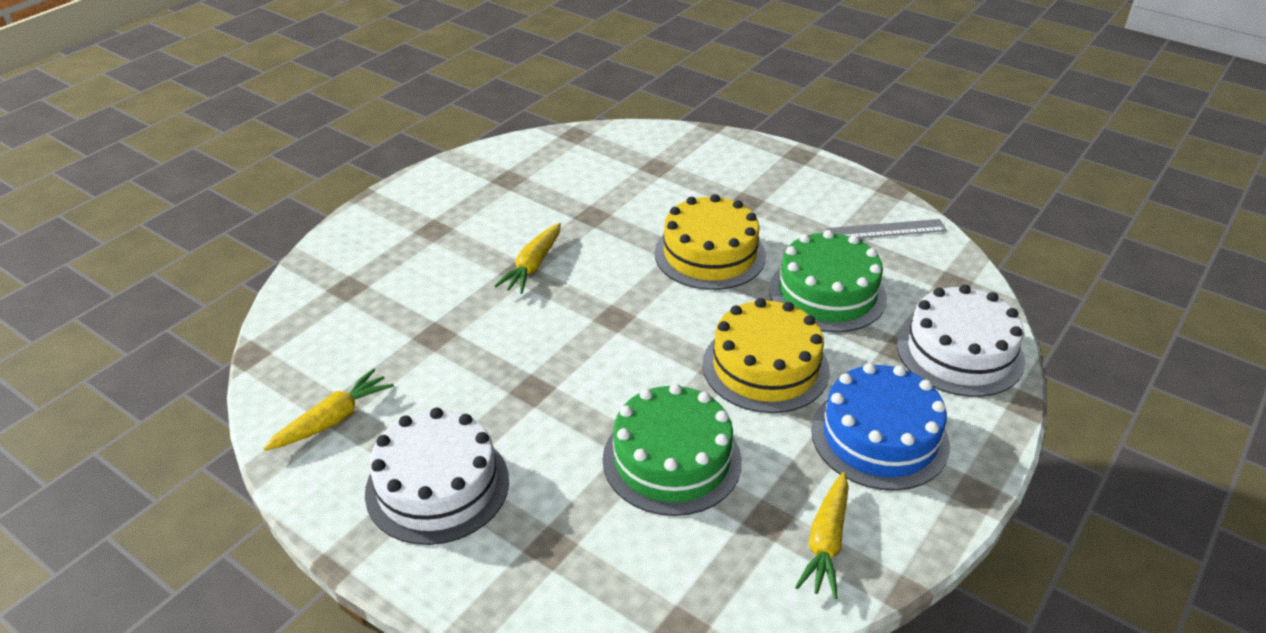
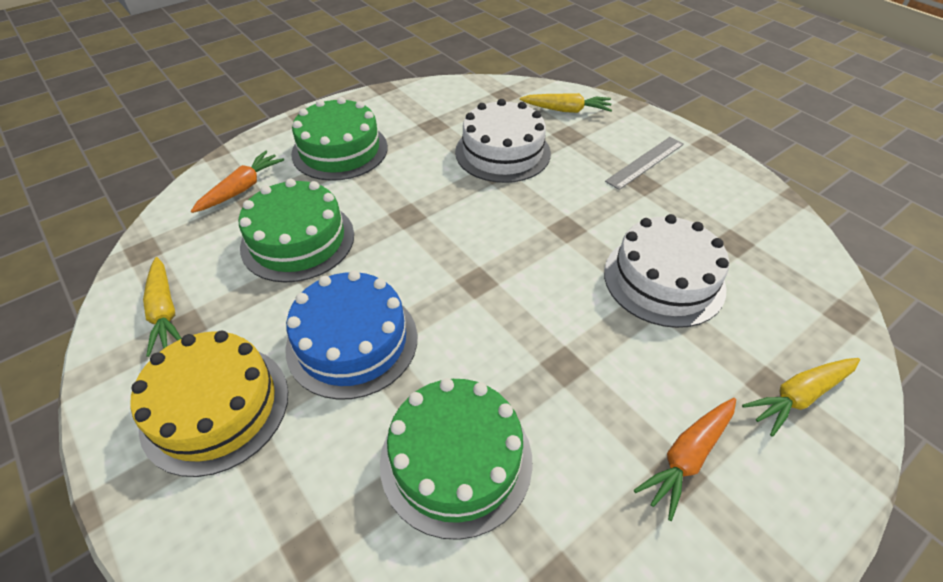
green cake: [603,384,742,516] [769,230,887,332] = 2 -> [239,179,354,283] [291,97,388,181] [380,378,533,540] = 3
orange carrot: none = 0 -> [191,151,284,213] [634,398,736,521] = 2
yellow cake: [655,194,766,290] [702,298,830,413] = 2 -> [130,330,288,477] = 1

